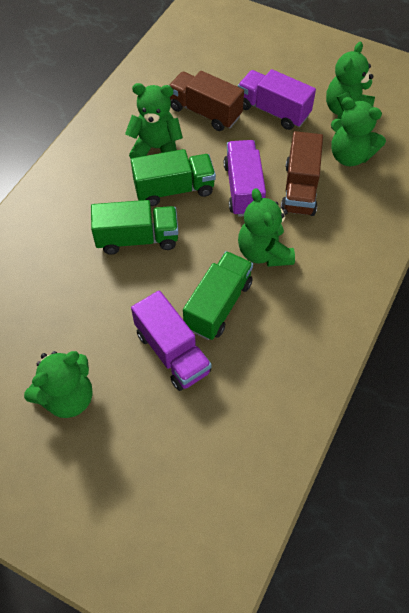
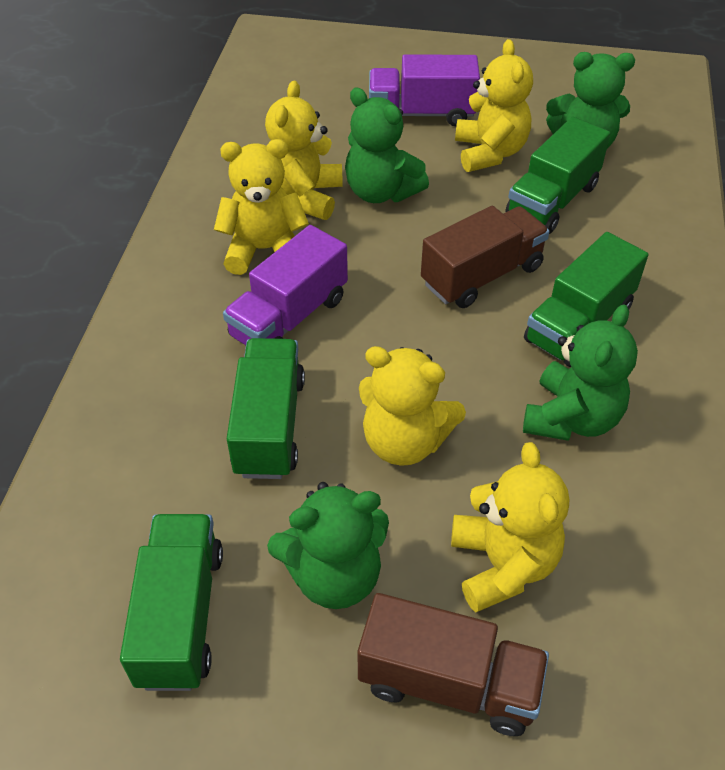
green teddy bear: [24,351,93,418] [125,83,183,159] [238,188,295,267] [326,41,375,119] [331,97,386,166] = 5 -> [267,482,389,609] [345,88,429,203] [523,304,638,441] [546,52,635,149] = 4
green truck: [91,200,178,255] [131,149,216,206] [183,251,253,340] = 3 -> [120,514,223,691] [227,338,305,479] [505,117,610,234] [524,232,648,367] = 4
purple truck: [131,290,212,391] [224,140,266,217] [238,69,316,130] = 3 -> [223,225,348,345] [369,54,480,126] = 2
yellow teddy bear: none = 0 -> [214,139,309,275] [265,81,343,220] [359,346,466,466] [451,442,569,613] [455,39,533,172] = 5

